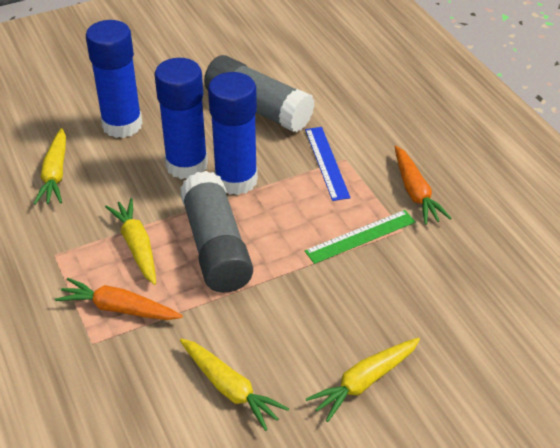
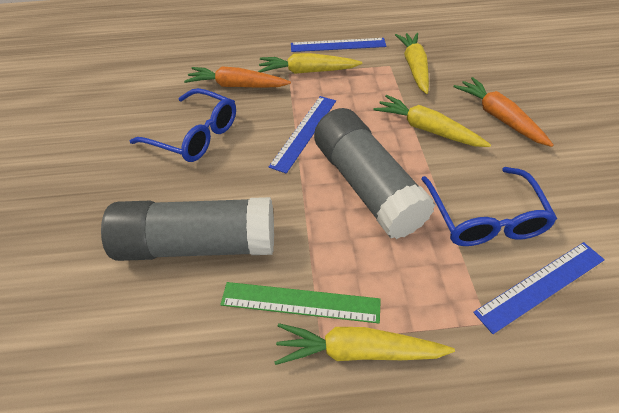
blue glasses: none = 0 -> [130,88,236,162] [422,167,557,246] = 2
blue glue stick: [86,20,143,138] [154,58,208,179] [208,72,258,195] = 3 -> none = 0
blue ruler: [305,127,351,201] = 1 -> [269,96,336,174] [291,38,386,52] [473,242,605,334] = 3

